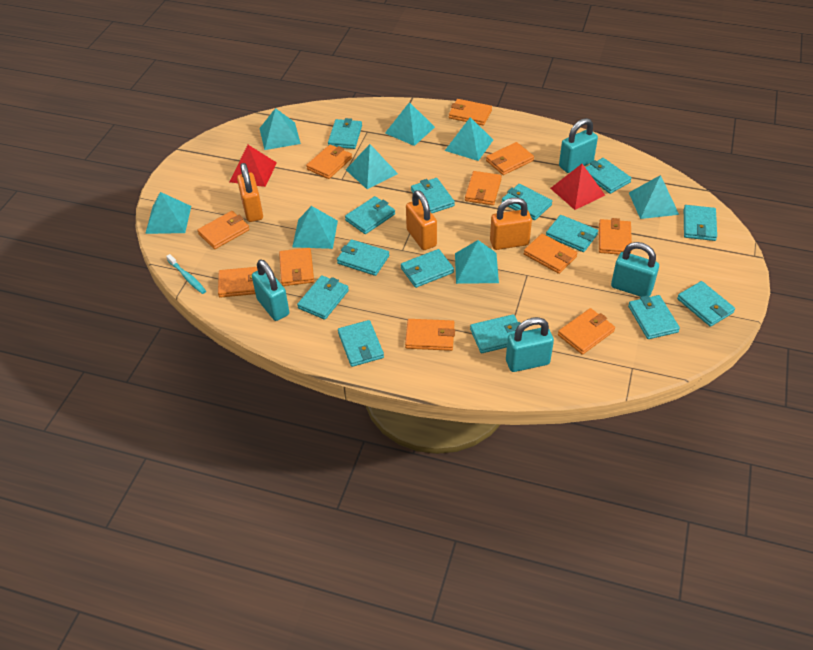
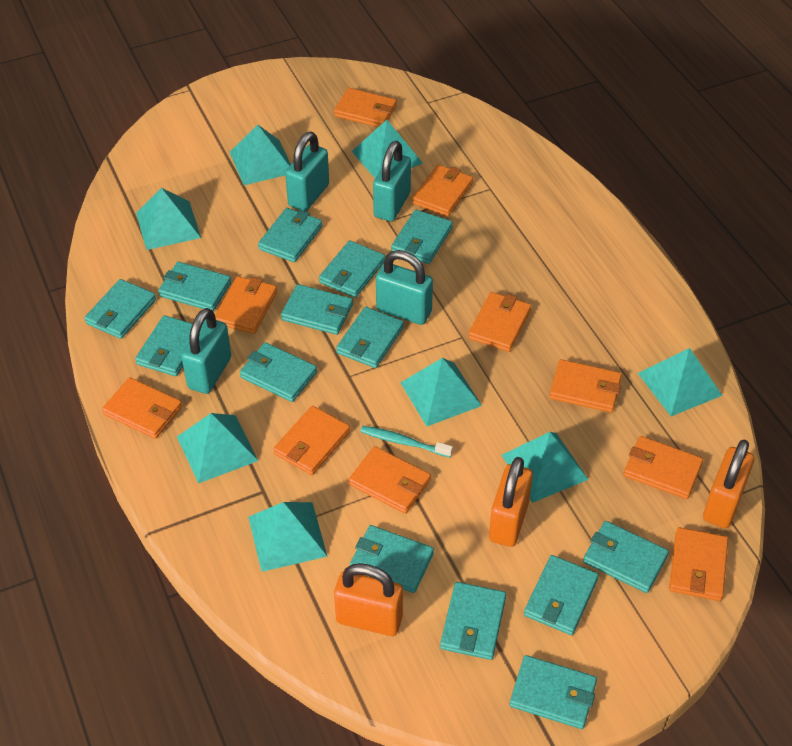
orange wallet: [197,211,250,249] [218,267,258,298] [279,248,314,286] [306,144,352,179] [405,319,455,351] [449,99,492,125] [465,171,502,205] [486,142,534,175] [524,233,577,274] [558,308,615,355] [599,218,632,255] = 11 -> [102,377,182,439] [215,276,277,334] [273,406,350,475] [334,88,397,127] [349,446,431,514] [412,165,473,217] [468,292,531,352] [549,359,622,413] [624,436,703,499] [669,527,728,601] = 10
red pyramid: [229,145,277,187] [550,164,605,210] = 2 -> none = 0

